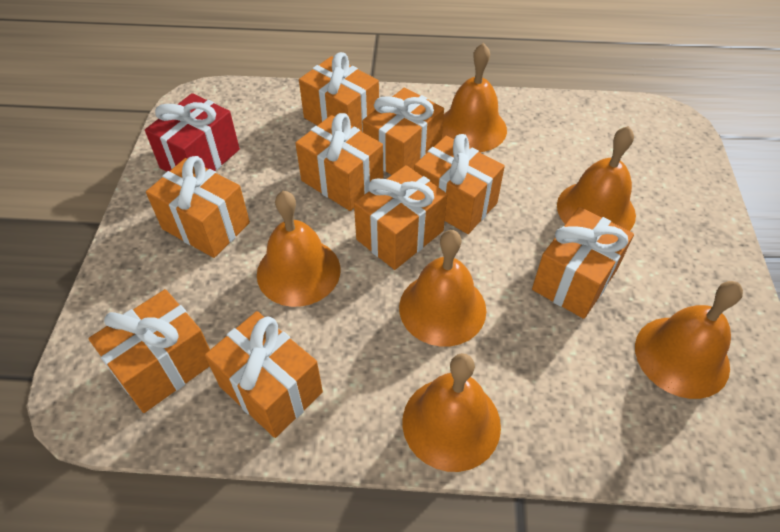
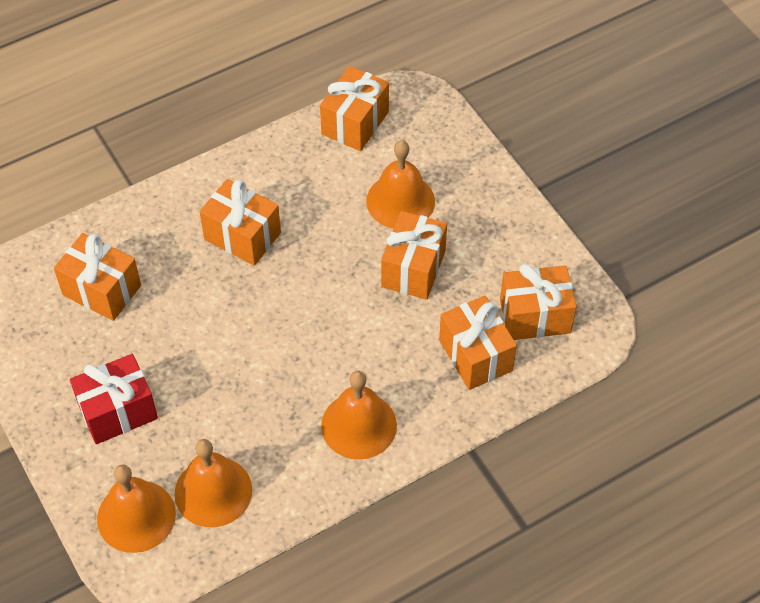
orange bell: [257,191,341,307] [399,230,486,347] [402,353,501,472] [442,43,507,152] [557,126,636,231] [635,281,743,399] = 6 -> [97,464,176,553] [174,439,252,527] [321,371,397,460] [366,140,435,229] = 4
orange gift: [88,289,210,413] [146,156,250,258] [205,311,323,438] [295,113,383,211] [299,52,379,132] [354,165,447,270] [362,88,444,175] [414,134,505,234] [532,207,634,319] = 9 -> [54,233,141,321] [200,179,281,266] [320,66,389,151] [381,211,447,300] [439,296,517,390] [500,264,577,340] = 6

